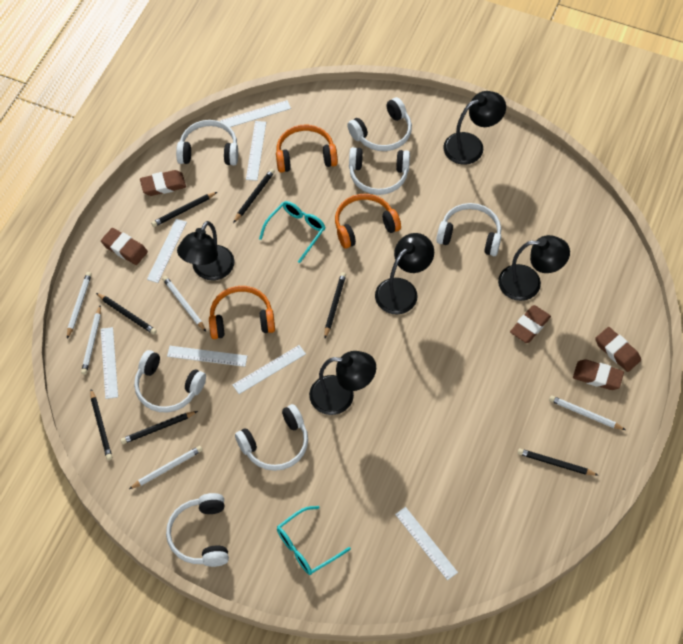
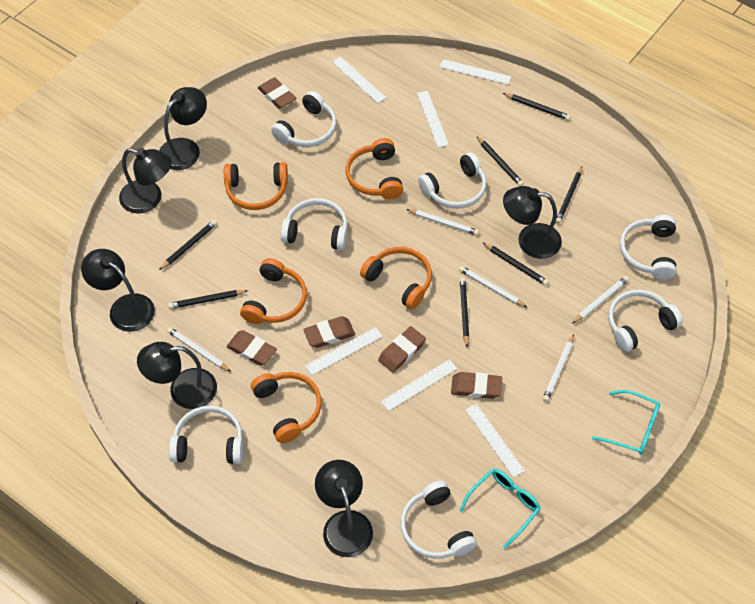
black lamp: [177,221,234,280] [309,351,376,415] [375,233,434,315] [443,91,506,165] [498,235,570,301] = 5 -> [81,249,155,332] [119,148,172,213] [137,342,217,409] [159,87,207,170] [315,460,373,557] [503,186,562,259] = 6
orange headphones: [209,286,275,339] [276,125,338,173] [335,194,401,249] = 3 -> [224,162,288,210] [240,258,307,324] [251,372,322,443] [346,138,403,199] [360,247,432,309] = 5
white ruler: [101,327,118,399] [147,219,187,283] [167,346,247,367] [220,100,291,127] [233,345,306,394] [246,121,266,181] [395,507,458,580] = 7 -> [305,327,383,375] [332,57,386,103] [381,359,457,411] [417,91,449,148] [440,59,511,85] [466,404,525,478] = 6

